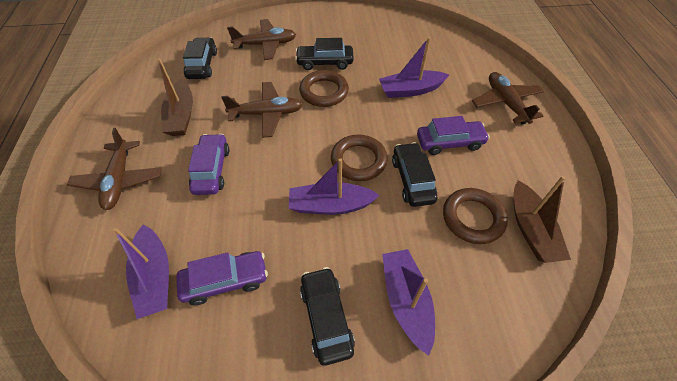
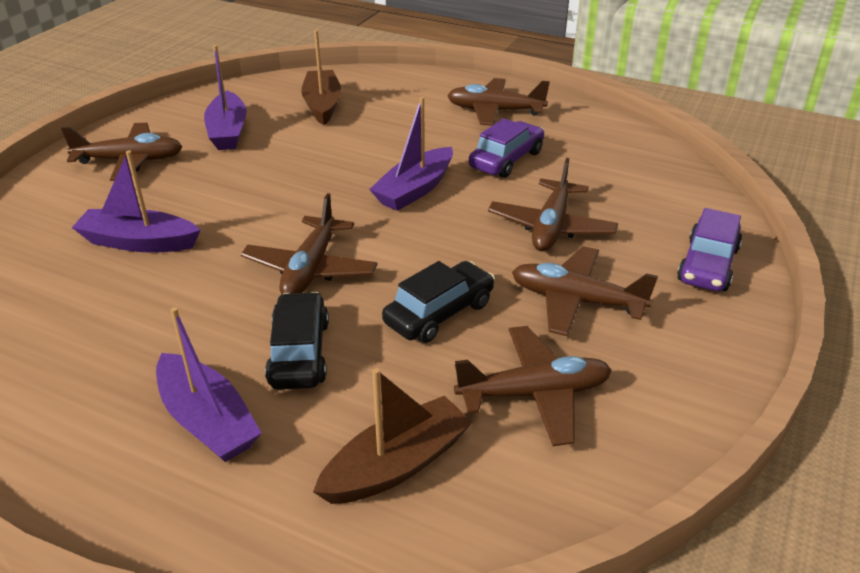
black car: [183,37,217,79] [295,38,354,70] [300,267,355,366] [392,142,437,207] = 4 -> [265,292,329,390] [382,261,495,343] = 2
brown plane: [67,128,162,210] [221,82,302,138] [227,19,296,60] [472,72,544,124] = 4 -> [61,123,183,181] [241,193,377,294] [447,78,550,126] [454,326,612,446] [488,158,618,251] [512,246,658,336] = 6
brown ring: [299,70,349,107] [331,135,388,181] [443,188,508,244] = 3 -> none = 0
purple car: [176,251,268,305] [188,134,229,195] [417,116,490,155] = 3 -> [469,118,545,178] [677,208,742,291] = 2

